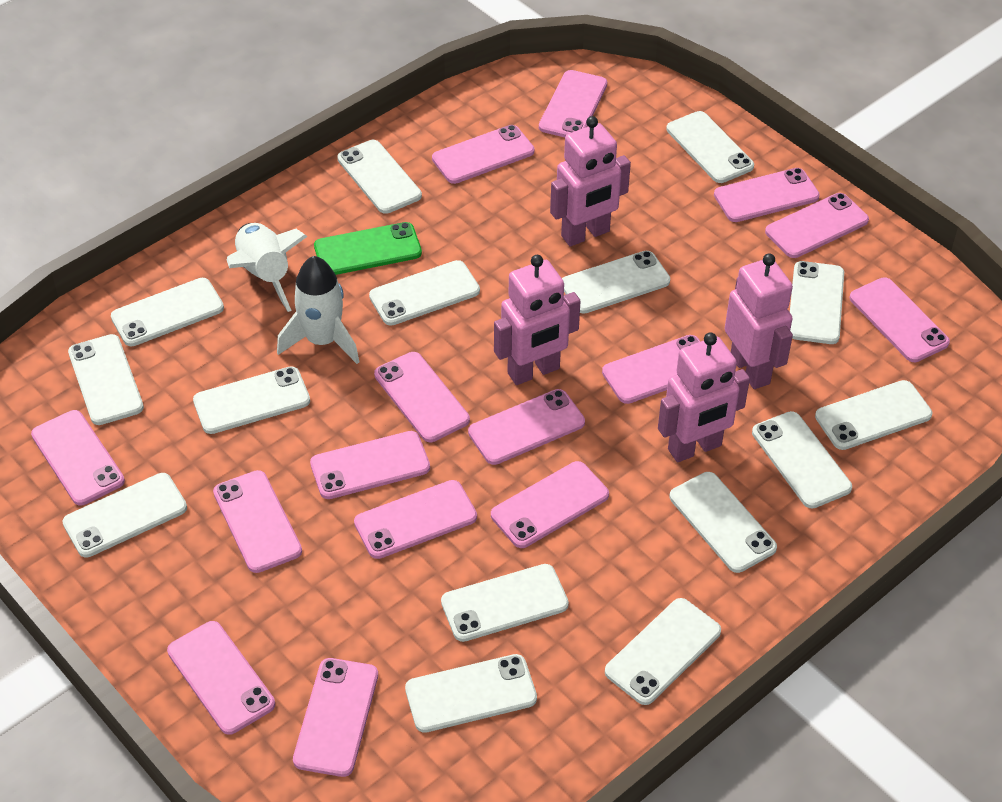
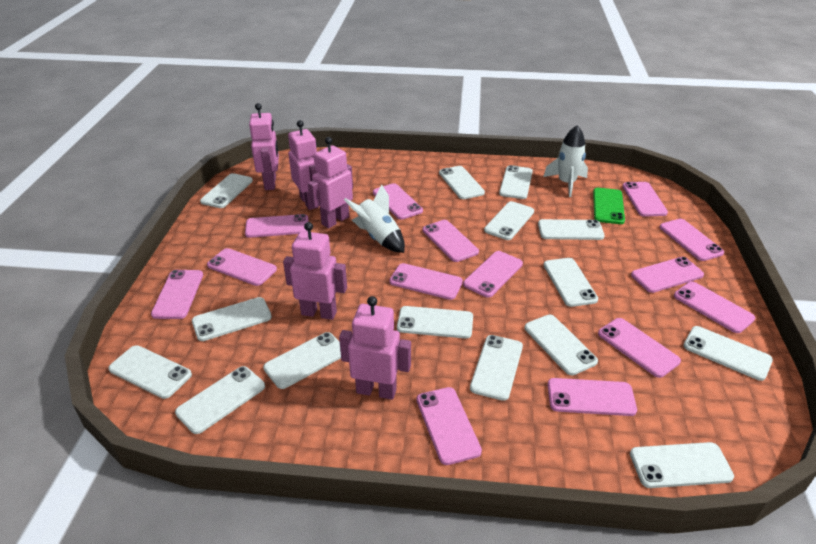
pink phone: [31,410,125,505] [167,621,275,735] [213,470,302,573] [293,658,378,777] [310,431,430,499] [354,480,477,559] [374,352,470,442] [432,125,534,184] [468,389,585,465] [491,461,609,548] [539,70,607,137] [602,335,701,404] [714,168,820,222] [765,193,869,258] [850,277,950,362] = 15 -> [151,270,203,319] [207,248,277,286] [245,214,309,238] [373,183,423,220] [389,263,463,300] [417,387,482,465] [423,220,479,262] [463,251,523,298] [548,378,637,416] [598,318,681,378] [622,182,668,217] [631,257,704,293] [660,219,724,261] [674,281,755,333] = 14
pink robot: [494,255,581,385] [550,116,631,247] [658,332,750,462] [725,253,793,389] = 4 -> [249,103,279,190] [283,222,347,320] [288,120,319,210] [308,137,353,228] [339,296,411,400] = 5

